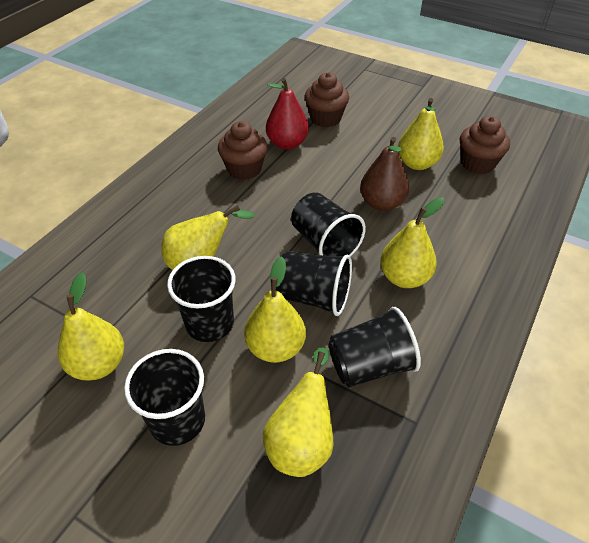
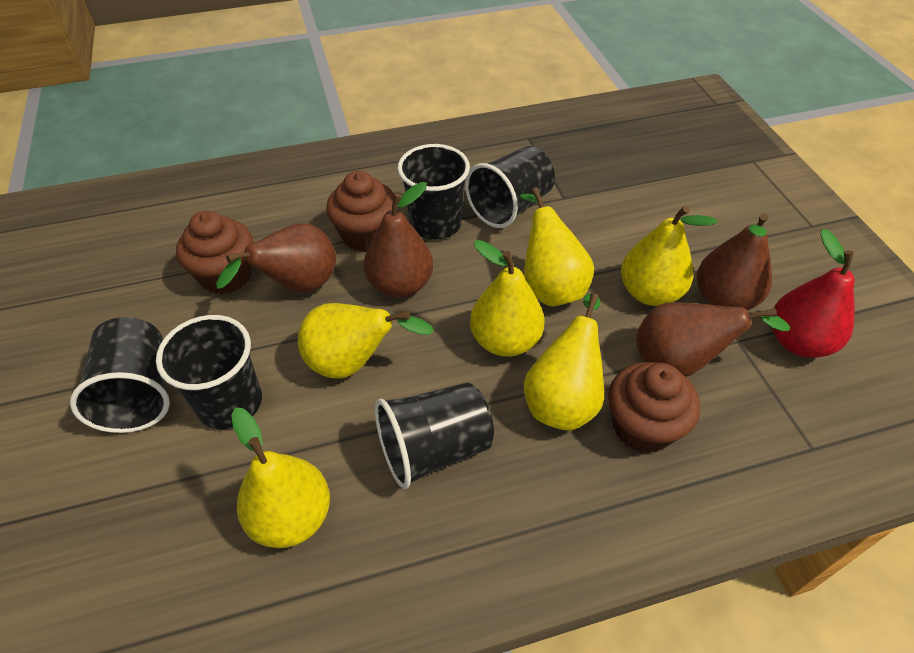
brown pear: [360,137,409,211] = 1 -> [216,223,336,293] [364,182,433,298] [636,302,790,377] [697,213,772,310] = 4

